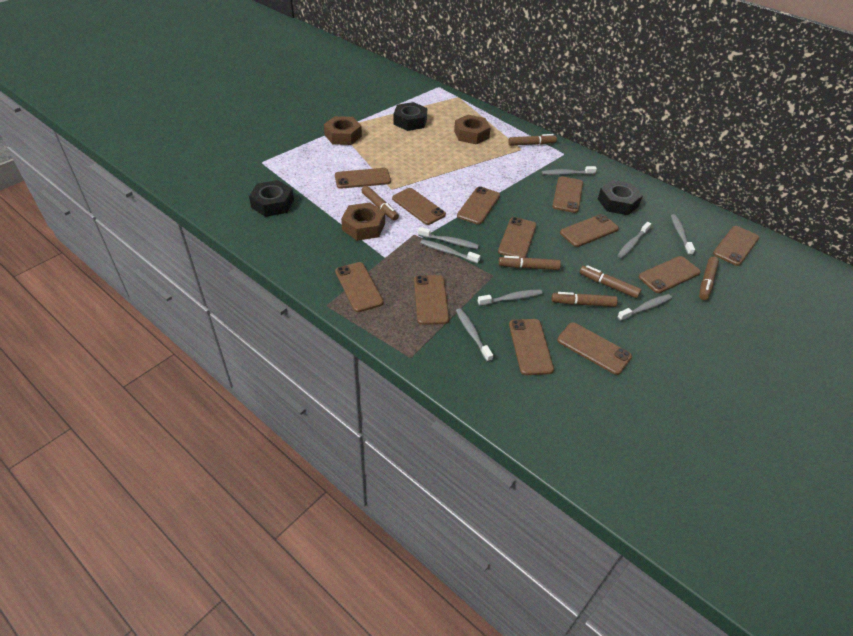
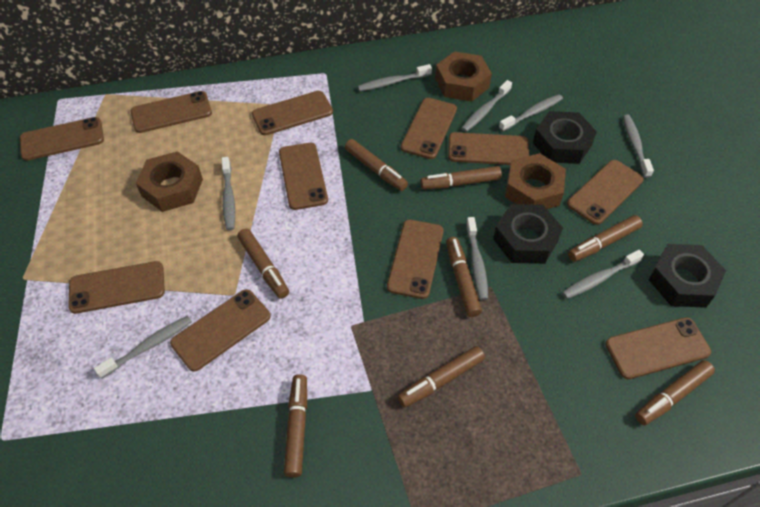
brown marker: [361,186,399,221] [499,256,561,270] [508,134,557,146] [552,292,618,307] [579,265,641,298] [699,256,719,300] = 6 -> [237,228,289,299] [284,374,307,478] [345,139,408,191] [398,346,485,407] [420,166,502,190] [446,237,482,317] [568,215,643,262] [635,360,715,425] = 8
brown phone: [335,168,391,189] [335,262,384,312] [392,188,446,225] [414,275,449,325] [457,186,500,225] [498,217,537,258] [509,319,554,375] [552,176,583,213] [557,322,632,375] [560,214,619,247] [638,256,701,293] [713,226,759,266] = 12 -> [20,117,104,161] [68,261,165,314] [131,91,212,133] [170,289,271,372] [252,91,333,135] [279,143,328,210] [387,220,444,299] [401,98,457,159] [448,132,529,165] [567,160,644,225] [605,317,711,379] = 11

